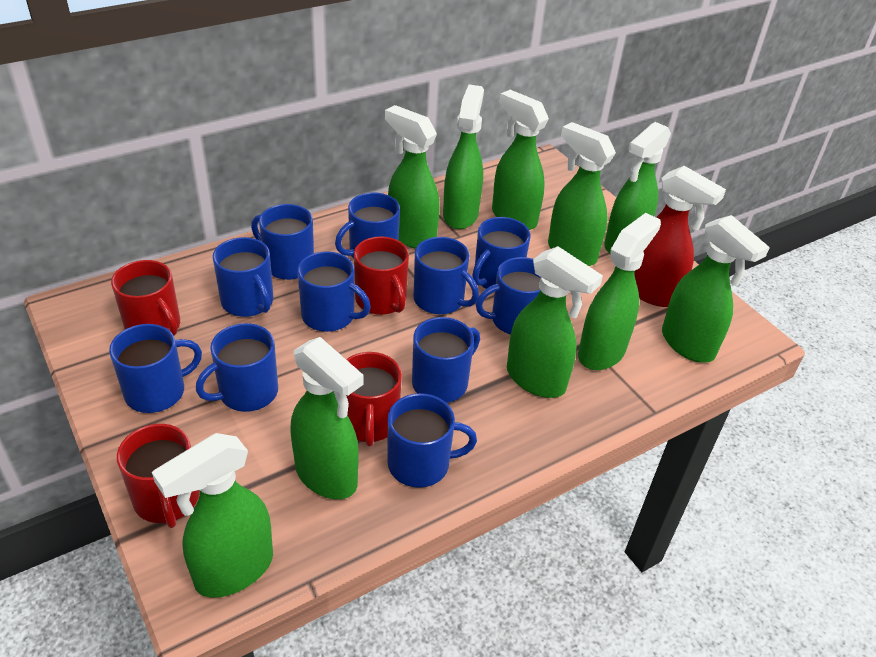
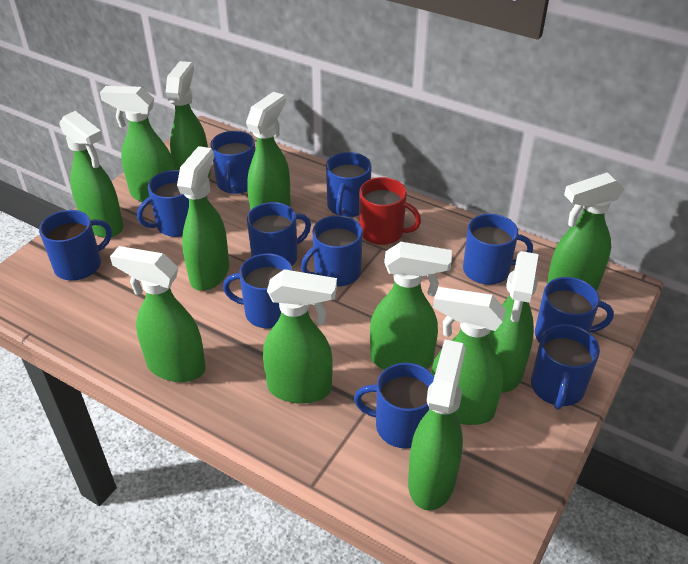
green spray bottle: [152,433,273,598] [290,337,363,499] [385,105,440,249] [443,84,484,229] [492,90,549,230] [507,246,603,398] [548,122,616,266] [578,213,661,370] [604,122,671,254] [662,215,770,363] = 10 -> [59,111,124,238] [100,86,175,204] [110,246,206,382] [165,61,211,178] [177,146,229,291] [246,92,291,211] [263,269,337,404] [370,242,452,370] [408,339,466,511] [431,287,506,425] [489,251,539,393] [546,172,624,291] = 12
red mug: [111,260,180,336] [117,424,200,528] [346,352,402,446] [354,236,409,315] = 4 -> [359,177,421,245] = 1
red spray bottle: [635,166,726,307] = 1 -> none = 0

